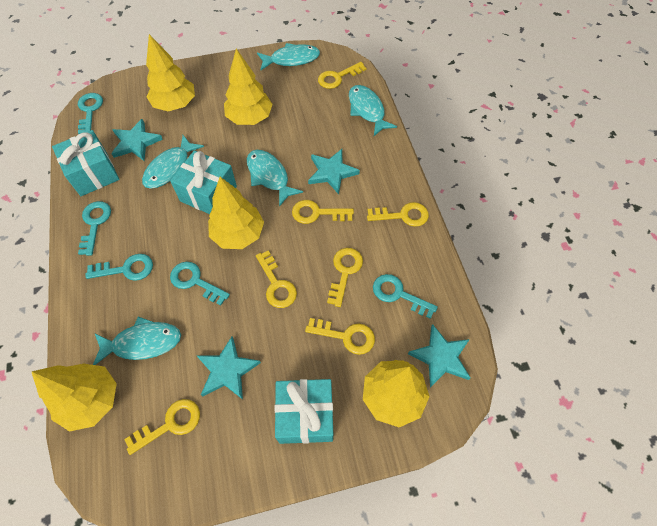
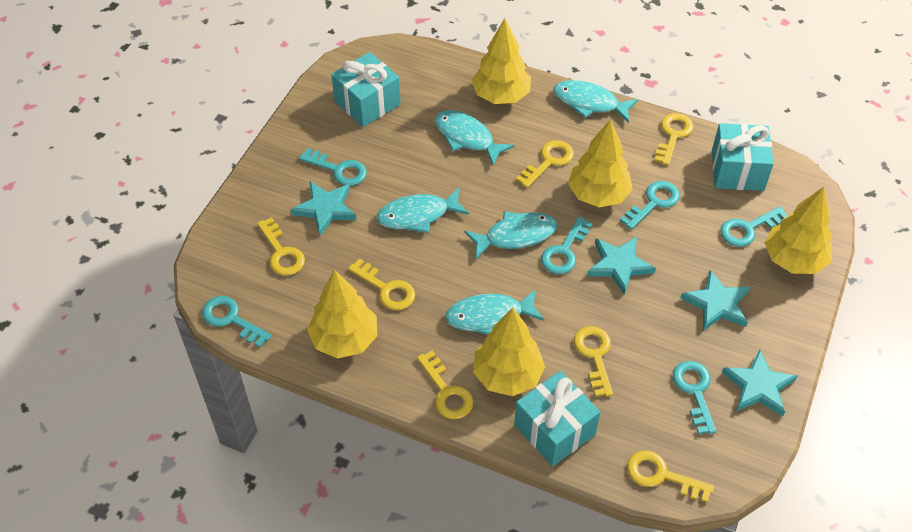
turquoise key: [78,93,103,134] [78,201,111,256] [86,254,153,281] [170,262,230,306] [373,274,438,319] = 5 -> [202,296,271,347] [299,148,367,186] [541,217,592,274] [620,181,680,230] [673,361,717,434] [720,206,788,247] = 6

